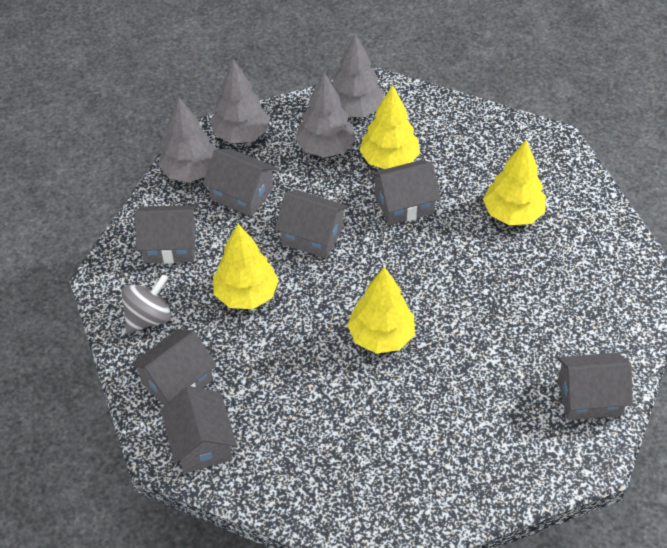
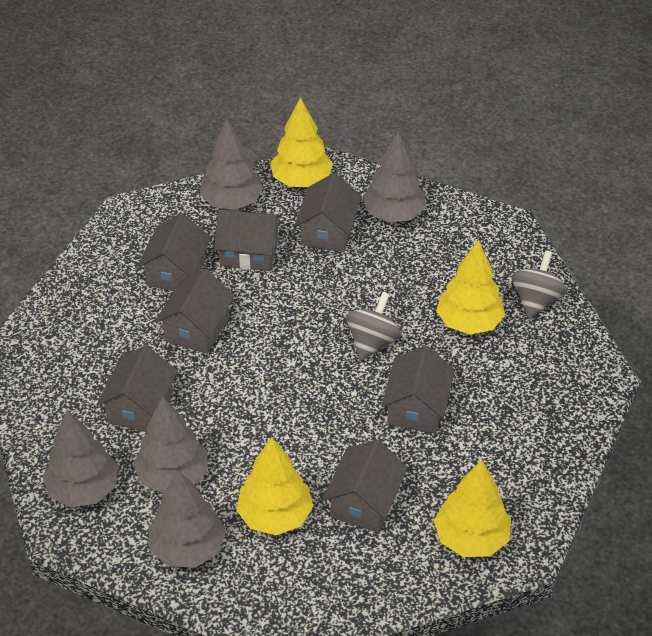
grey spinning top: [121,275,171,333] = 1 -> [346,292,401,361] [512,250,567,319] = 2
grey tree: [158,97,216,183] [210,59,269,144] [295,72,356,158] [333,34,385,117] = 4 -> [43,410,118,507] [133,396,208,493] [148,470,226,568] [200,119,263,210] [362,132,425,222] = 5

